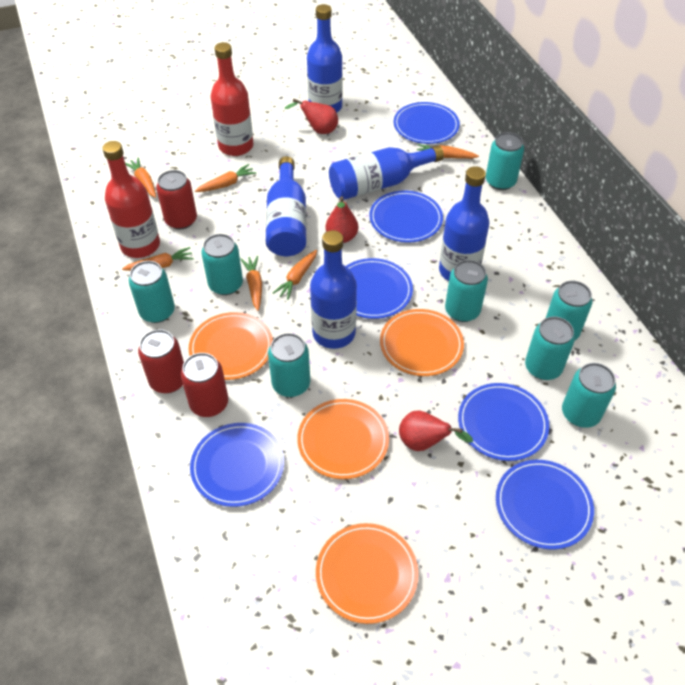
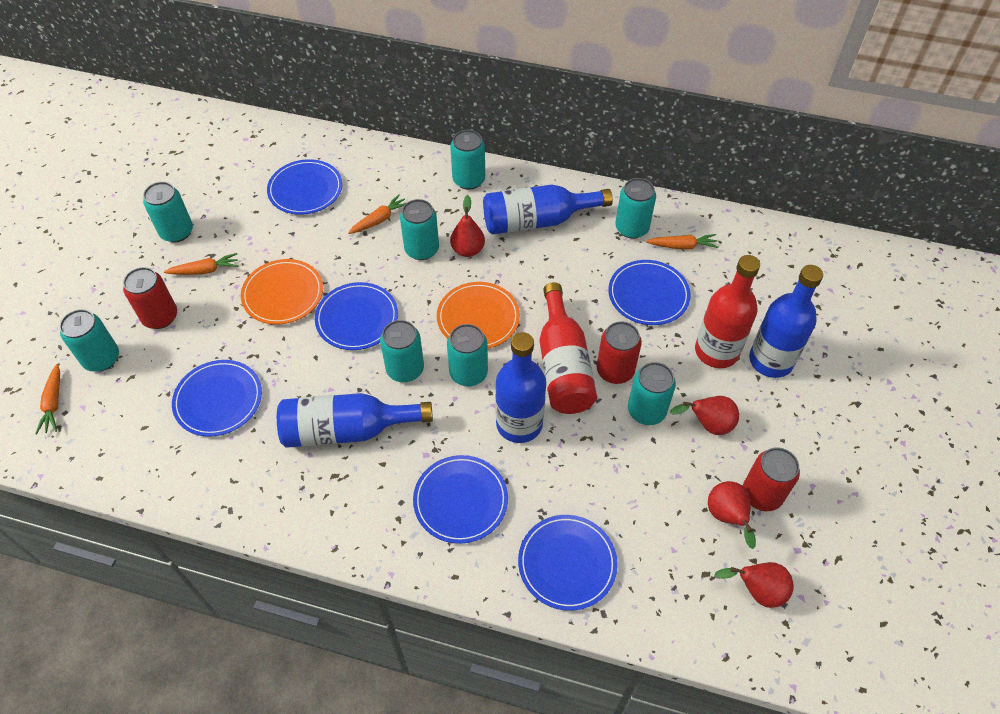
blue bottle: [266,156,307,256] [307,4,343,113] [310,230,357,349] [329,145,444,200] [439,166,490,281] = 5 -> [277,393,433,448] [483,185,613,235] [495,332,546,443] [749,265,823,378] = 4
orange carrot: [122,247,194,271] [125,158,156,198] [195,164,256,192] [241,256,262,311] [273,250,317,300] [417,144,479,159] = 6 -> [35,364,60,435] [164,253,239,275] [348,194,406,234] [646,234,719,250] = 4
orange plate: [189,312,273,380] [297,399,389,479] [316,523,419,624] [380,309,464,376] = 4 -> [241,259,323,325] [437,282,520,349] = 2
red pear: [284,98,338,134] [325,196,358,243] [399,411,473,451] = 3 -> [450,195,485,257] [670,396,739,435] [708,481,756,549] [714,562,794,608] = 4

